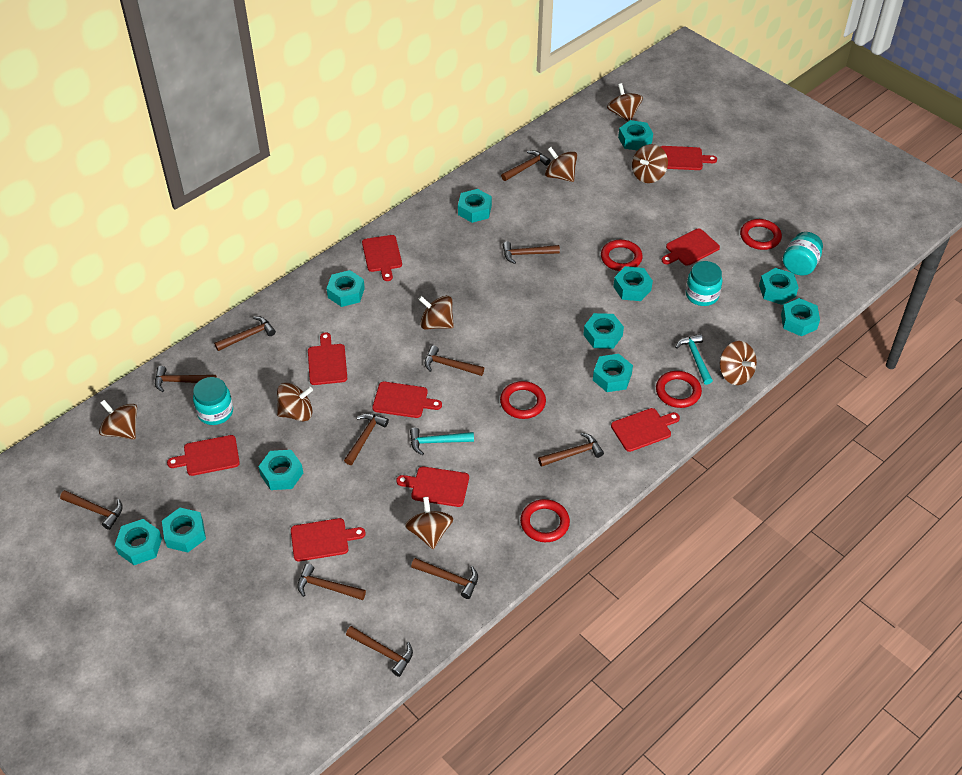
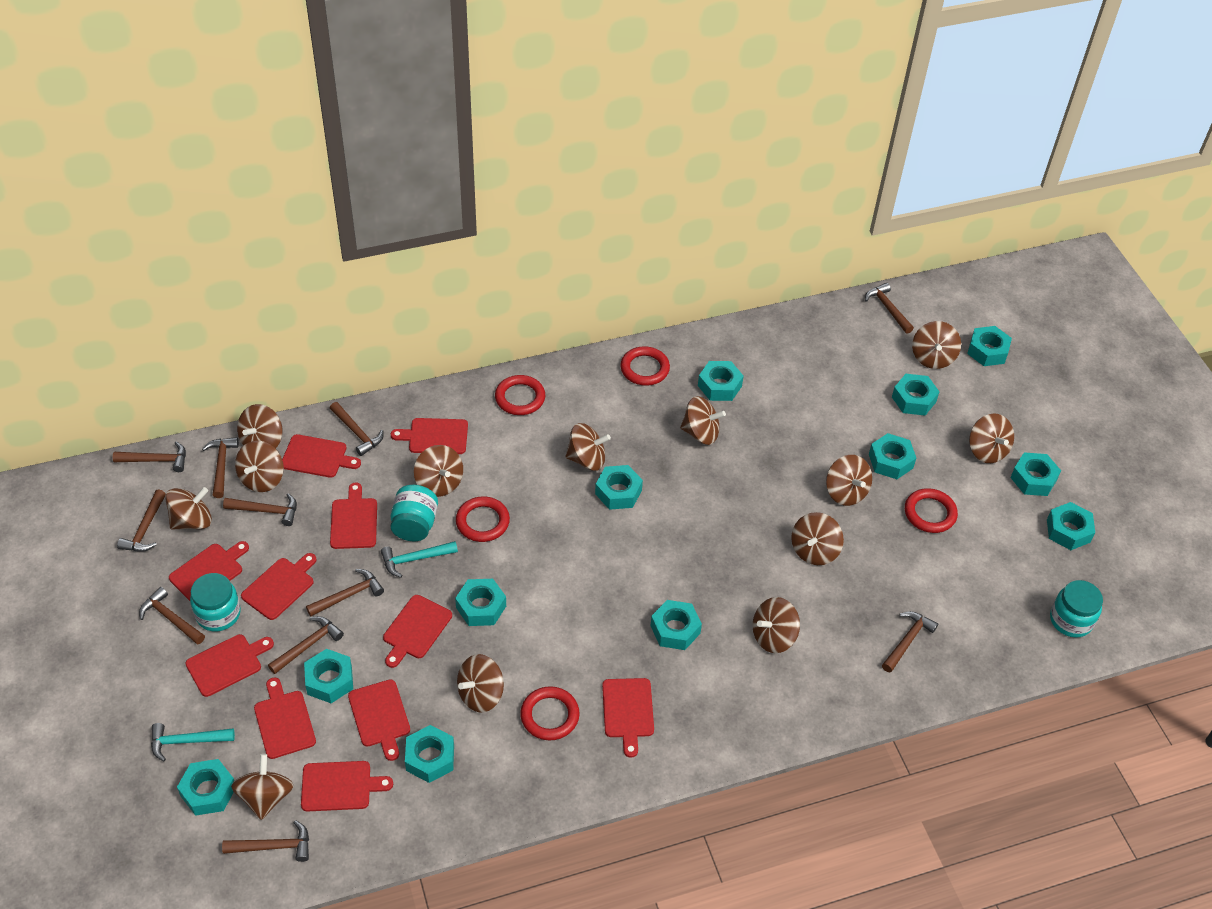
brown spinning top: [99,400,137,440] [277,383,313,422] [405,497,453,549] [418,295,454,330] [545,147,577,182] [607,83,643,122] [632,144,668,183] [720,341,757,385] = 8 -> [165,487,212,530] [231,754,294,820] [235,441,284,492] [237,404,283,449] [414,445,463,497] [457,654,504,712] [565,423,611,471] [680,396,726,445] [753,597,800,653] [791,512,844,565] [826,455,872,506] [912,321,961,369] [969,413,1014,463] = 13
red cutting board: [167,435,240,476] [291,518,366,561] [308,333,347,385] [362,235,402,281] [372,382,442,418] [396,466,469,507] [611,408,680,452] [661,146,717,170] [662,229,720,266] = 9 -> [169,541,249,601] [185,634,274,697] [241,553,317,620] [254,678,316,759] [282,434,361,478] [301,761,393,811] [330,482,377,549] [348,679,410,761] [383,595,452,668] [391,418,468,454] [602,678,654,758] = 11
turquoise nut: [115,519,162,565] [162,508,206,552] [258,450,303,490] [327,270,365,307] [458,189,492,223] [583,313,624,349] [593,354,633,392] [613,266,653,301] [618,120,653,151] [759,268,799,305] [781,298,820,336] = 11 -> [177,759,234,816] [304,649,353,703] [405,725,454,783] [455,579,506,626] [595,465,643,510] [650,600,702,650] [698,361,744,401] [869,433,916,479] [892,374,939,416] [967,326,1012,366] [1010,452,1061,496] [1047,502,1095,550] = 12

